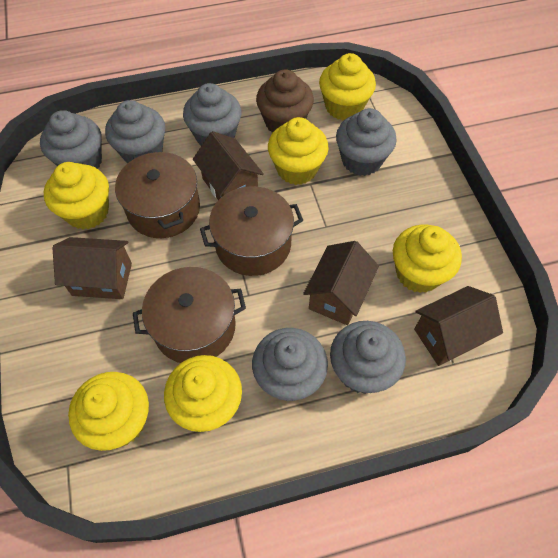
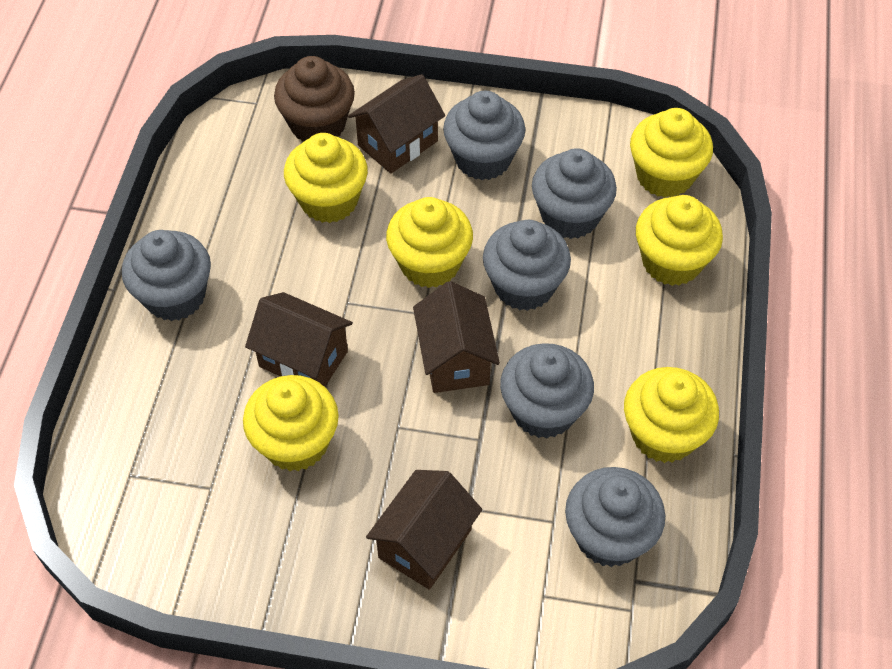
brown pot: [115,151,200,238] [133,267,246,363] [200,186,303,276] = 3 -> none = 0

